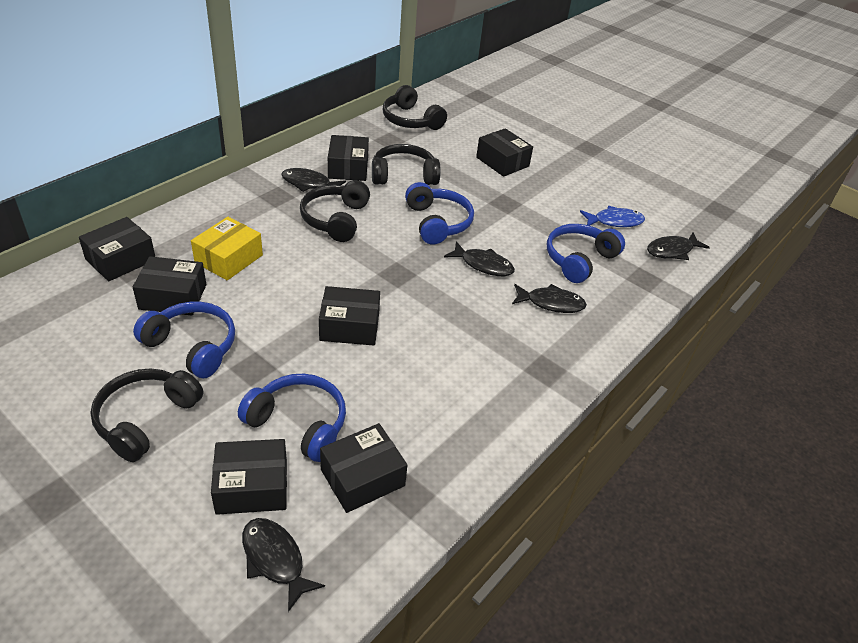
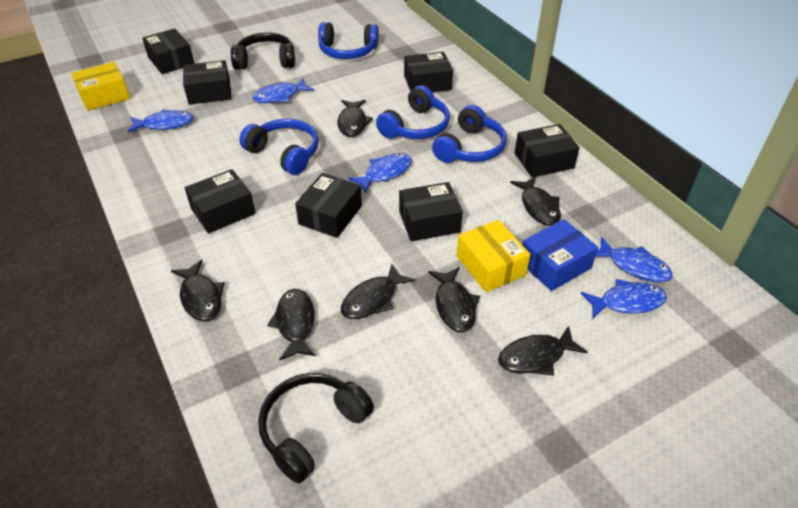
black fish: [242,518,325,612] [281,168,346,192] [444,241,515,276] [512,284,587,313] [647,232,710,260] = 5 -> [171,260,224,322] [267,289,316,360] [337,100,373,137] [341,264,415,319] [428,267,480,332] [498,326,587,376] [510,176,561,226] = 7
black headphones: [90,369,204,462] [300,180,370,242] [372,144,441,185] [383,85,447,130] = 4 -> [231,32,295,70] [258,373,374,483] = 2
blue box: none = 0 -> [522,219,598,291] = 1
blue fish: [580,206,645,227] = 1 -> [127,109,194,133] [252,78,314,103] [348,153,412,193] [581,279,667,318] [596,237,673,282] = 5
yellow box: [191,217,263,280] = 1 -> [71,62,130,111] [457,220,531,292] = 2

